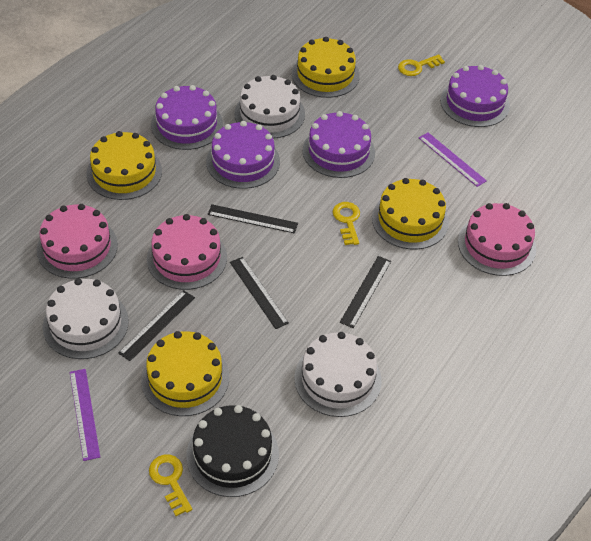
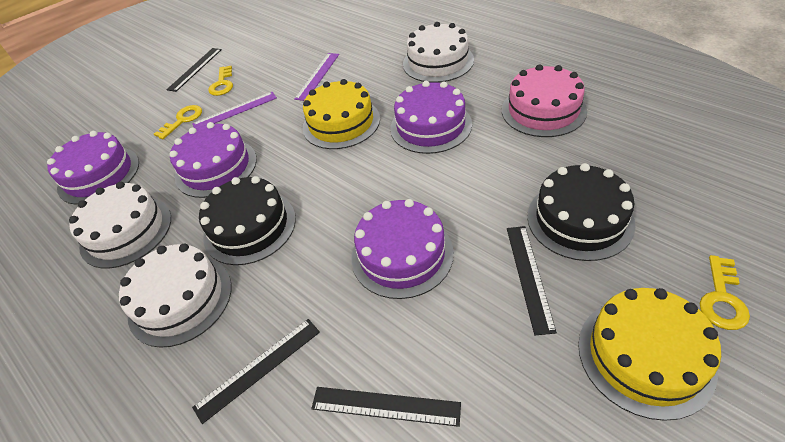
black cake: [186,405,279,497] = 1 -> [199,176,296,265] [527,163,636,261] = 2
pink cake: [37,204,118,279] [147,214,227,290] [458,203,536,276] = 3 -> [502,64,587,137] = 1
yellow cake: [86,131,162,200] [141,331,229,416] [292,37,359,98] [372,178,449,250] = 4 -> [303,79,380,149] [578,288,721,421] = 2

